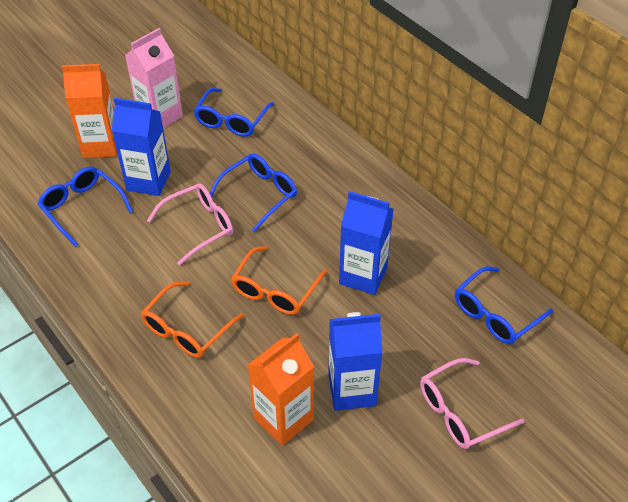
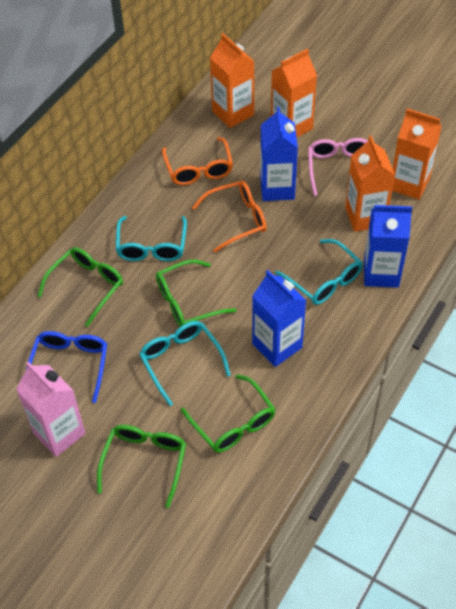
blue glasses: [38,166,133,247] [194,88,274,137] [210,153,297,232] [455,266,553,344] = 4 -> [26,331,107,403] = 1
green glasses: none = 0 -> [37,247,123,327] [97,425,186,508] [156,260,236,327] [181,374,275,453] = 4
orange carton: [62,64,117,158] [248,333,314,446] = 2 -> [210,33,255,128] [271,49,317,137] [345,135,395,232] [392,109,442,200] = 4
pink glasses: [147,183,233,265] [420,358,525,449] = 2 -> [308,138,367,196] = 1
turquoise glasses: none = 0 -> [116,216,187,261] [139,321,231,406] [275,239,363,305] = 3

